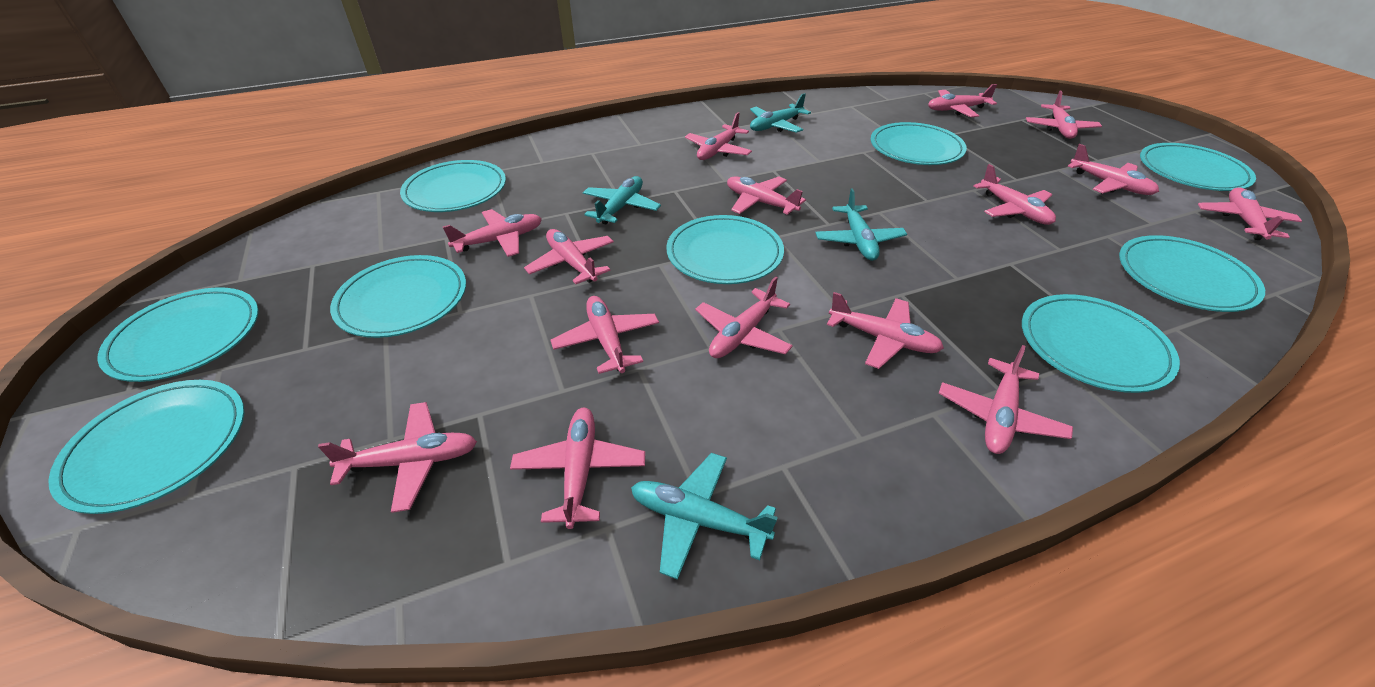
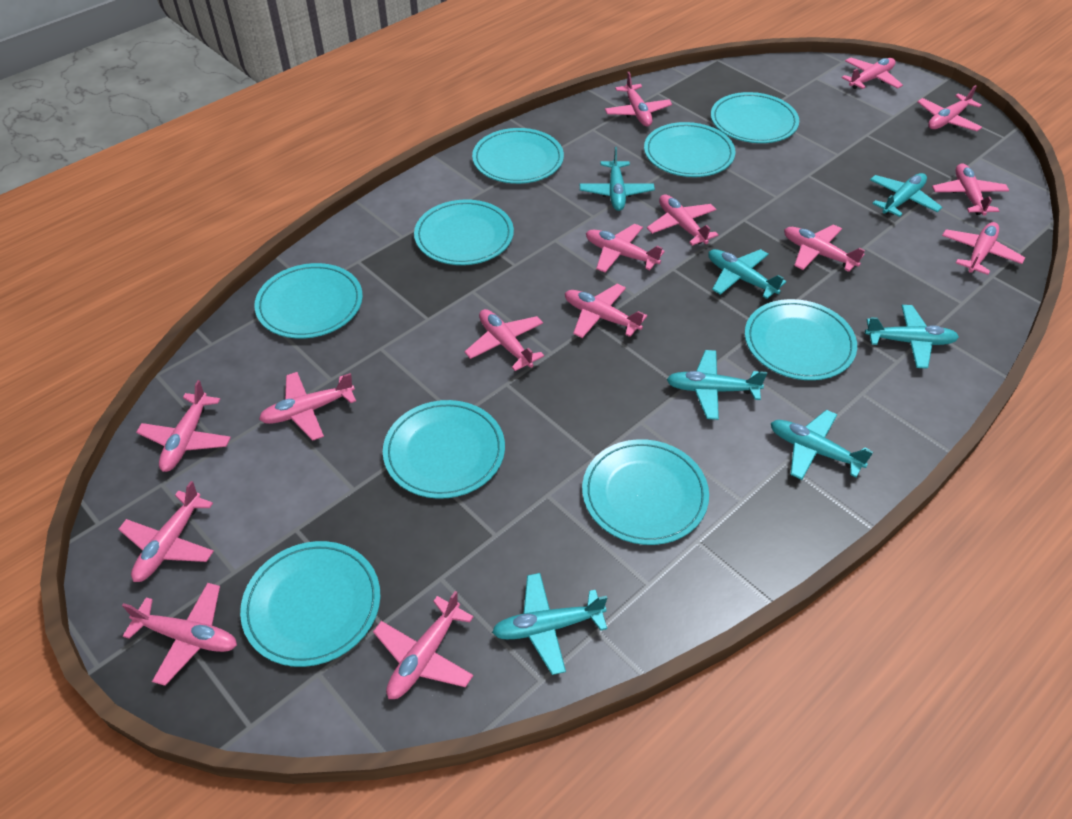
turquoise plane: [583,176,661,224] [631,453,778,580] [750,93,811,133] [815,188,907,261] = 4 -> [492,573,607,675] [580,147,655,211] [666,350,767,420] [708,249,786,299] [771,410,873,480] [865,305,959,369] [870,173,942,217] = 7

